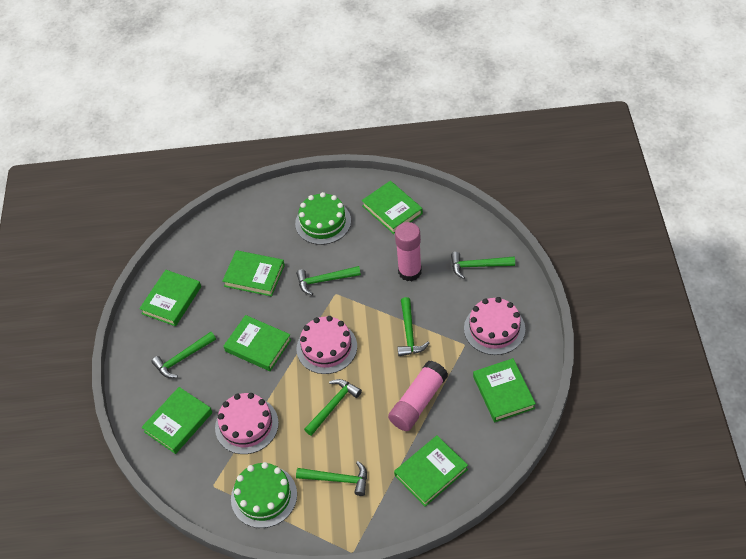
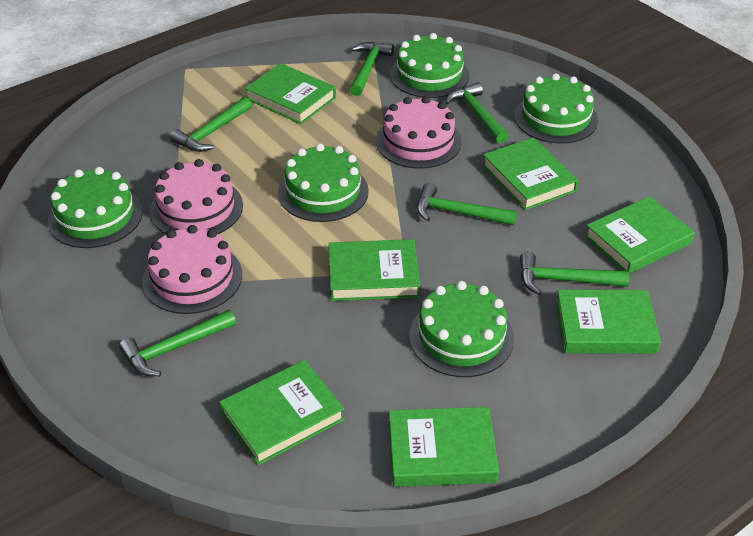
green cake: [231,462,297,528] [295,192,351,245] = 2 -> [48,167,143,248] [278,144,369,222] [390,33,469,98] [409,281,514,377] [514,73,598,144] = 5
pink glue stick: [388,361,448,431] [395,222,422,281] = 2 -> none = 0

